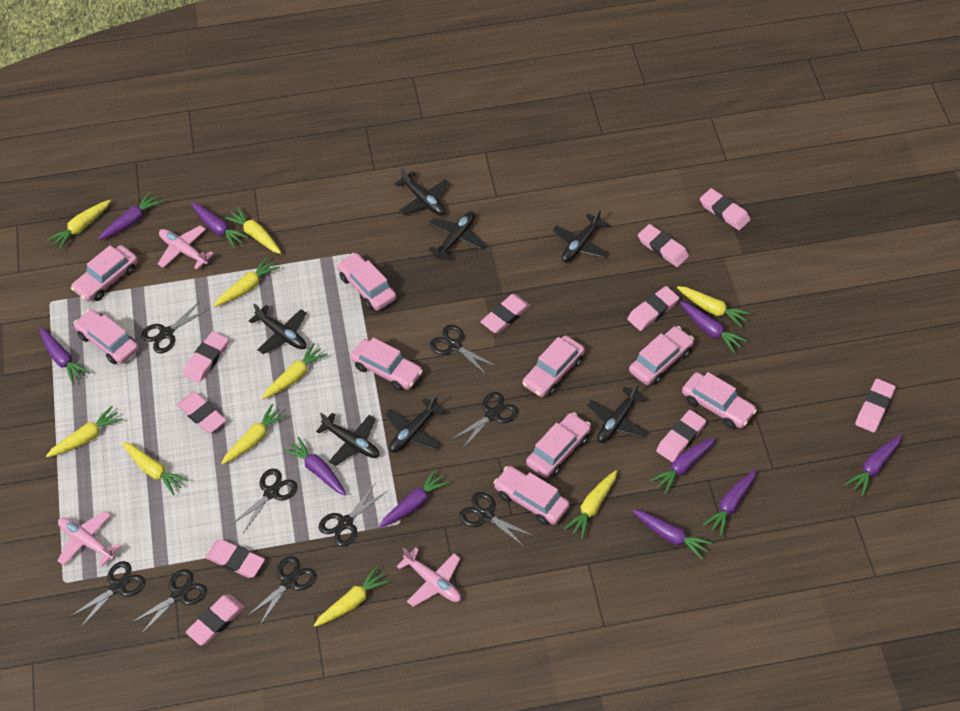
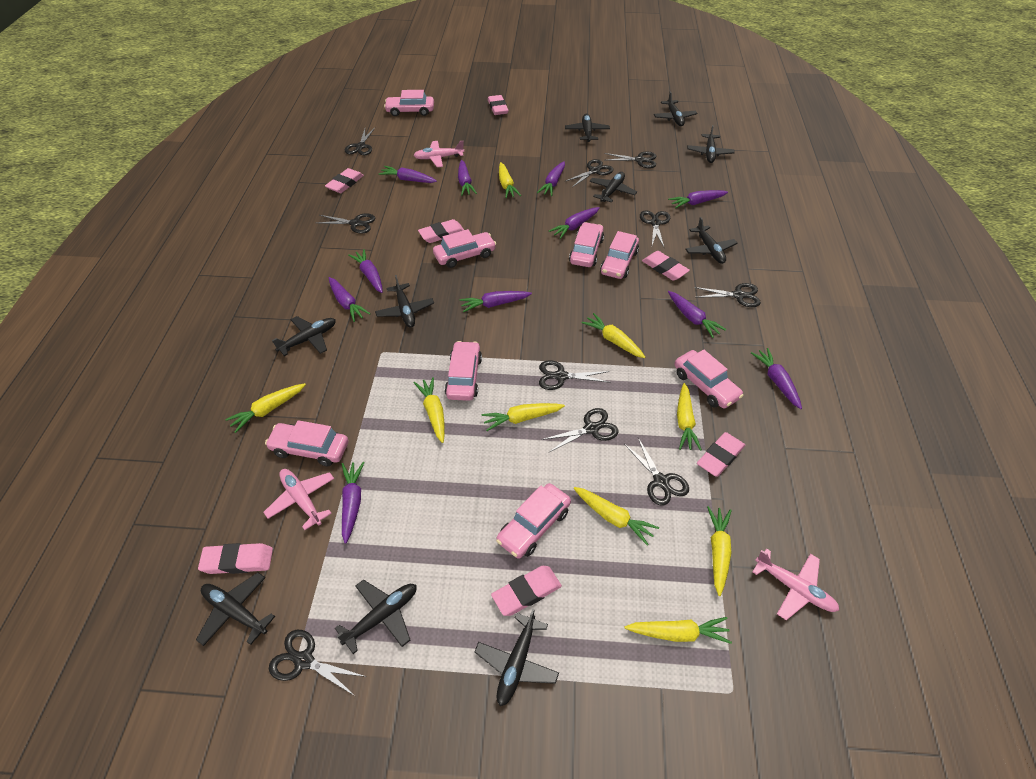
black plane: [249,303,307,354] [316,413,380,466] [385,395,445,453] [395,168,450,216] [428,212,484,260] [553,209,609,262] [587,383,647,443] = 7 -> [196,572,275,646] [272,316,336,356] [335,579,416,654] [375,275,434,328] [474,609,559,706] [565,114,610,142] [589,172,637,203] [654,91,698,126] [686,217,737,264] [687,125,735,163] = 10
black scissors: [69,561,145,628] [131,569,207,634] [141,301,209,353] [231,469,298,533] [247,556,316,625] [319,484,387,547] [429,325,498,375] [451,392,518,449] [459,492,534,547] = 9 -> [269,630,367,696] [317,213,375,234] [345,128,375,155] [539,360,611,390] [541,408,619,452] [564,159,613,187] [604,151,656,168] [624,438,689,506] [640,210,670,247] [694,283,761,307] = 10
pink car: [71,245,138,302] [74,309,139,364] [337,253,396,311] [350,337,423,391] [493,466,570,525] [522,336,585,397] [526,413,591,478] [629,326,694,385] [682,372,757,429] = 9 -> [265,420,348,466] [384,90,434,116] [433,229,496,268] [445,341,482,401] [496,483,571,559] [569,222,604,267] [600,231,639,279] [675,349,744,408] = 8
pink eraser: [177,392,226,433] [183,331,229,383] [186,594,245,645] [205,539,265,578] [480,294,531,334] [627,286,679,331] [638,224,689,267] [656,410,706,462] [700,188,751,230] [855,379,896,433] = 10 -> [198,543,273,574] [325,168,364,193] [418,219,464,243] [488,95,509,115] [491,566,562,616] [642,251,690,281] [697,432,745,477] = 7
purple carrot: [39,328,90,384] [98,191,163,240] [191,203,249,249] [283,437,346,496] [379,469,450,528] [632,510,713,560] [650,437,716,494] [680,301,747,353] [703,469,757,536] [845,435,902,496] = 10 -> [329,277,371,322] [342,462,365,544] [348,249,383,293] [378,166,437,183] [458,160,477,196] [459,291,532,312] [537,161,565,196] [549,207,600,239] [668,190,728,209] [668,291,727,338] [751,348,802,409] = 11
yellow carrot: [46,406,123,457] [47,200,111,250] [122,442,188,495] [213,256,280,307] [221,404,287,465] [224,207,281,254] [262,343,328,399] [314,566,391,627] [564,470,617,539] [677,286,751,327] = 10 -> [225,383,306,433] [414,377,445,443] [482,403,565,431] [499,162,521,198] [573,487,659,546] [581,313,645,358] [624,617,732,644] [677,383,702,451] [707,506,732,596] = 9

